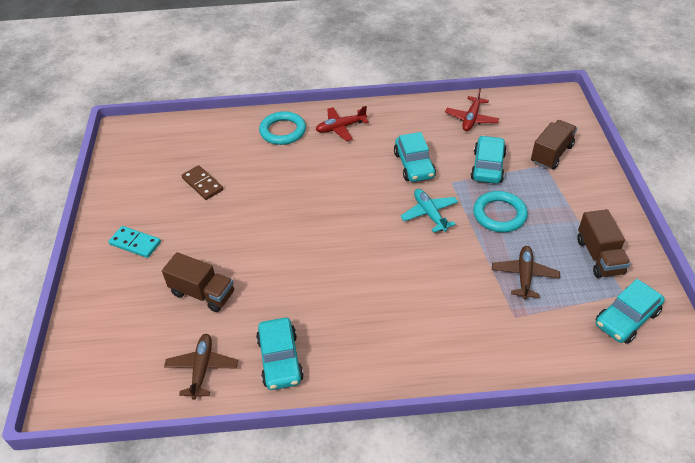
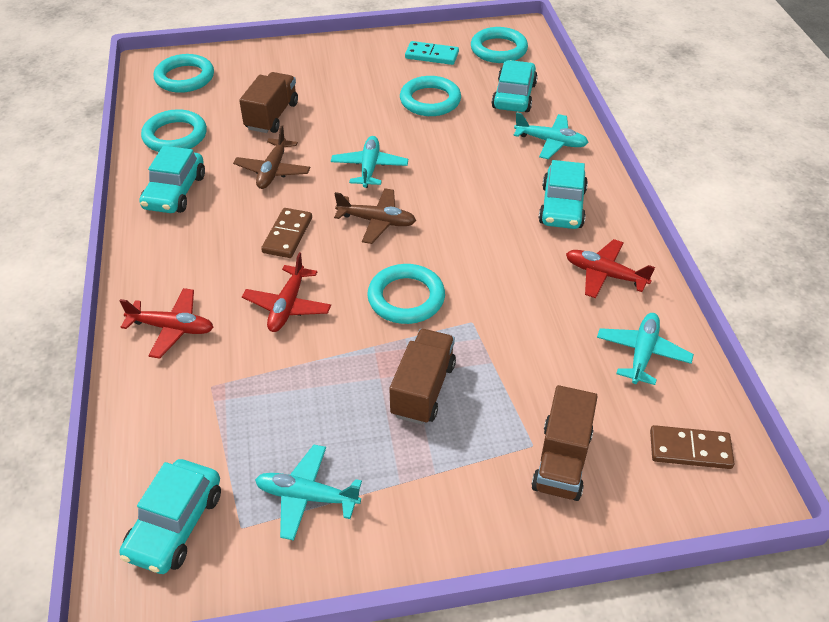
brown domino: [182,165,223,200] = 1 -> [261,208,312,258] [650,425,734,469] = 2
red plane: [316,106,369,141] [445,88,499,131] = 2 -> [119,288,214,359] [242,252,331,332] [566,239,655,298] = 3
turquoise plane: [400,189,458,233] = 1 -> [255,445,362,541] [331,136,408,188] [514,112,589,159] [597,313,694,385] = 4
turquoise ring: [259,111,306,145] [473,191,528,232] = 2 -> [141,109,207,152] [154,54,214,93] [367,264,445,324] [400,76,461,116] [471,27,528,63] = 5

